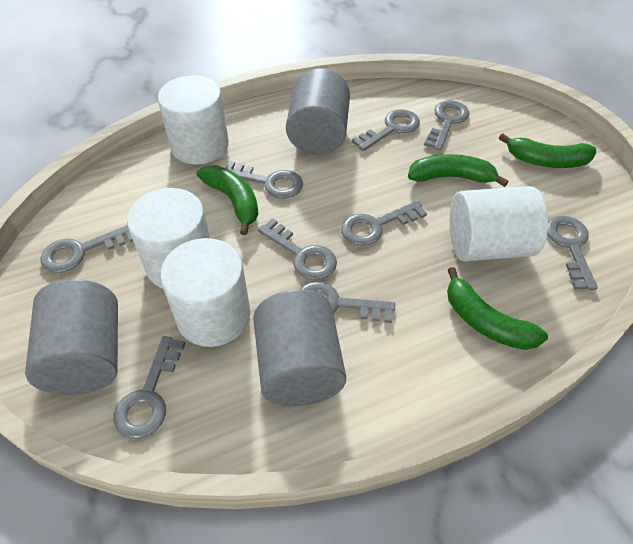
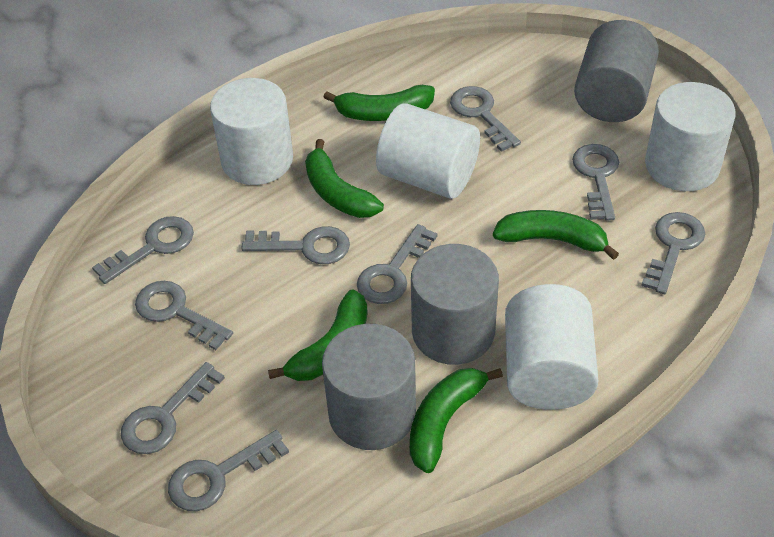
green banana: [196,165,259,235] [408,154,508,187] [447,267,548,350] [499,133,596,168] = 4 -> [268,289,368,381] [305,139,384,218] [324,85,435,121] [410,368,503,473] [493,210,619,260] = 5

